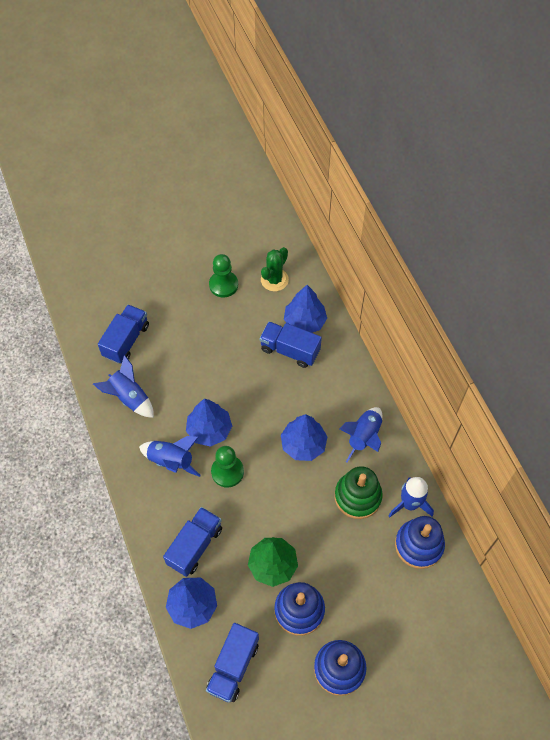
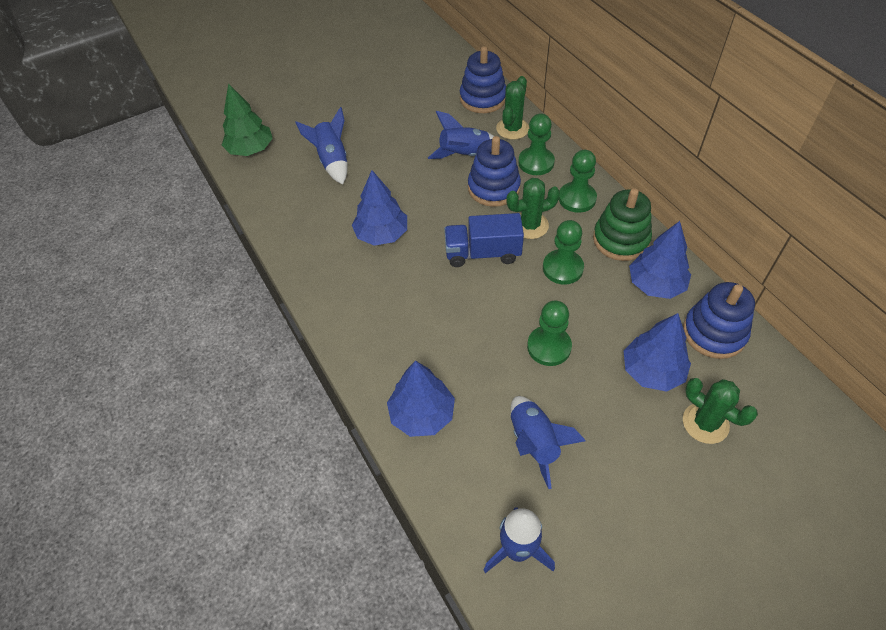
blue truck: [98,304,149,364] [163,507,222,577] [206,623,259,703] [260,322,322,368] = 4 -> [444,213,524,267] = 1
green cactus: [261,247,289,291] = 1 -> [496,76,529,140] [506,178,560,239] [683,378,758,444] = 3
green pawn: [209,254,238,298] [211,446,244,488] = 2 -> [518,114,555,175] [527,301,572,366] [543,220,584,285] [559,150,597,213] = 4

